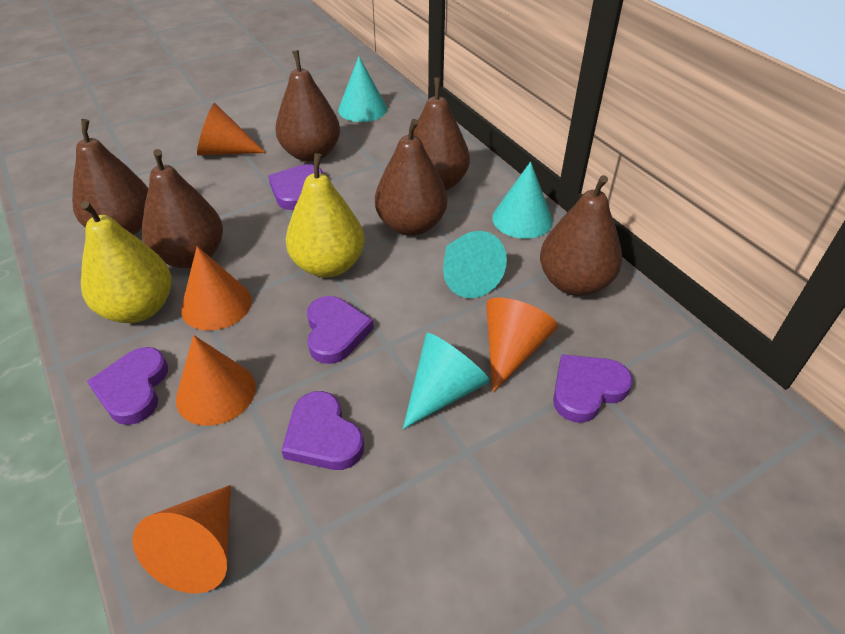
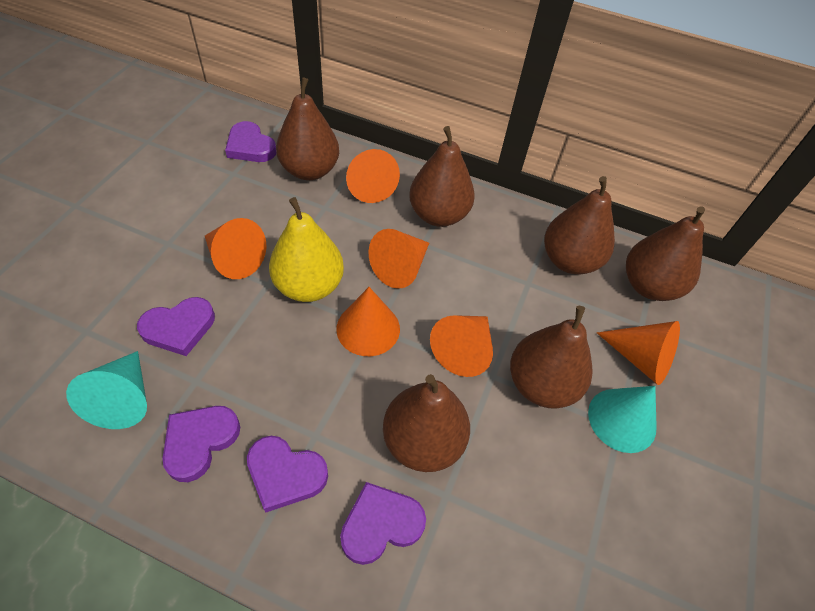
orange cone: [132,485,231,593] [176,335,256,426] [181,246,252,331] [197,103,266,156] [486,297,558,392] = 5 -> [205,218,266,279] [336,287,400,356] [346,149,400,203] [369,229,429,289] [430,315,493,377] [597,321,680,385] = 6
turquoise cone: [338,57,387,122] [403,333,490,429] [443,231,507,298] [492,162,553,239] = 4 -> [66,351,147,429] [588,386,657,453] = 2
yellow pear: [80,201,171,323] [286,153,365,278] = 2 -> [269,197,344,302] = 1

